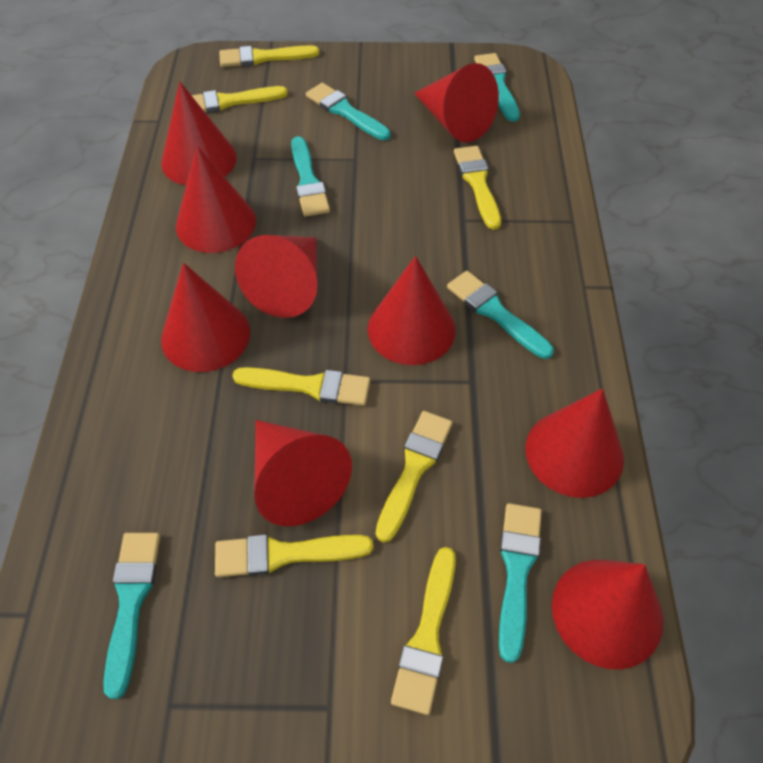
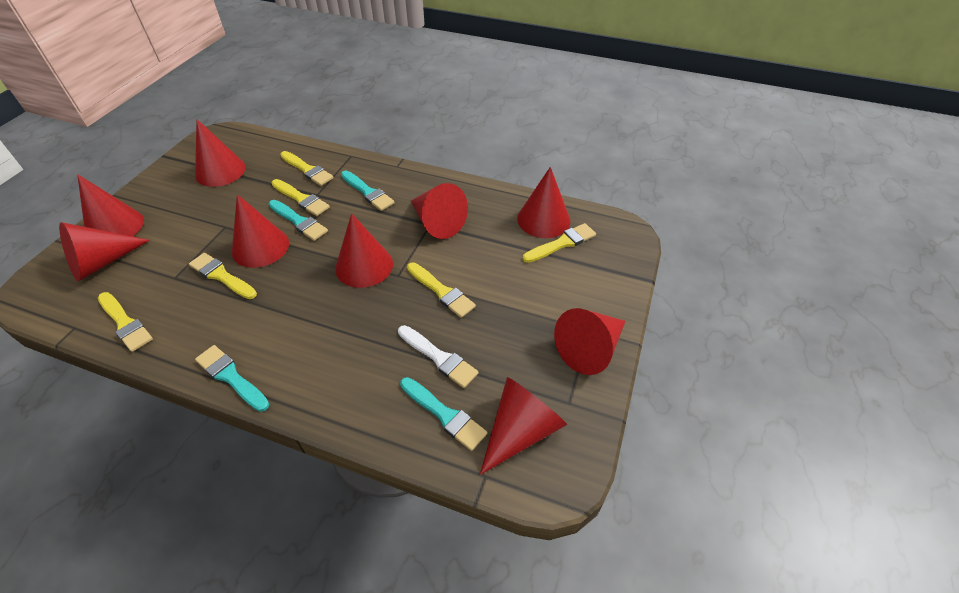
turquoise brush: [103,533,160,699] [291,136,330,217] [306,83,391,140] [447,271,554,359] [474,53,520,122] [499,503,542,663] = 6 -> [195,345,269,412] [269,200,328,241] [341,171,395,211] [400,377,487,451] = 4
white brush: none = 0 -> [398,325,479,388] = 1
yellow brush: [191,86,288,113] [215,535,374,577] [219,45,319,67] [232,367,370,406] [376,411,453,543] [391,547,456,715] [454,146,501,230] = 7 -> [98,292,153,352] [189,253,257,299] [272,179,330,216] [280,151,334,186] [407,262,476,318] [523,223,596,263] = 6

